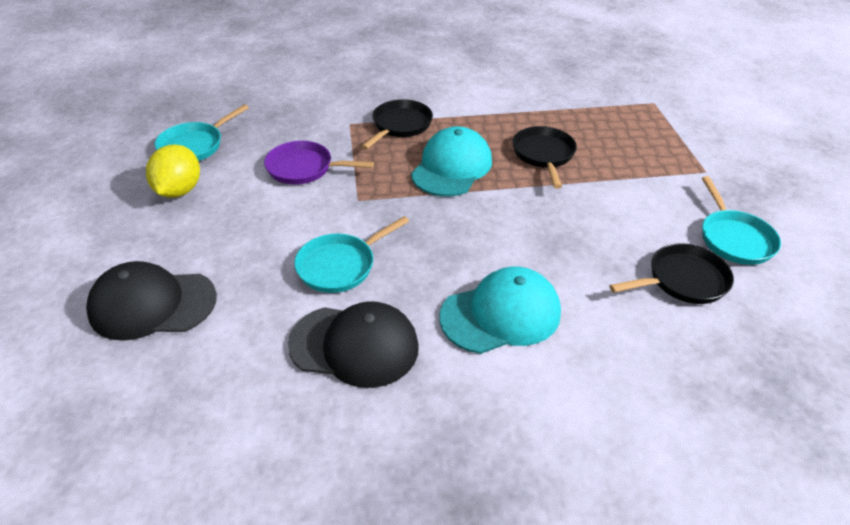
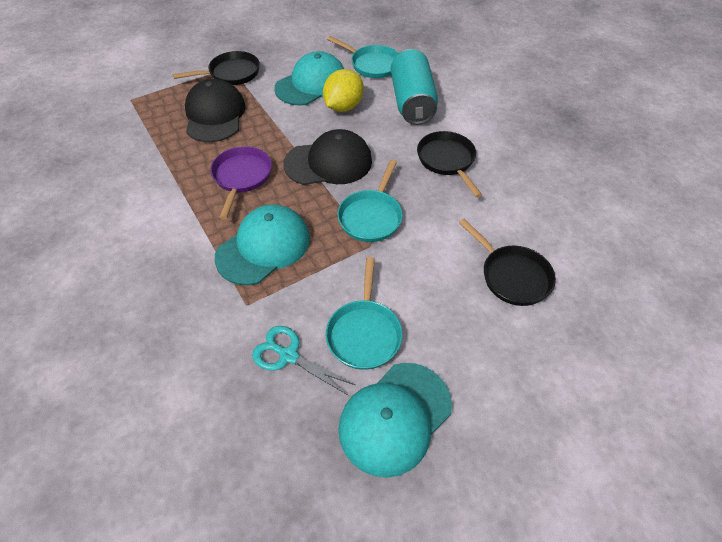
turquoise can: none = 0 -> [391,49,438,125] = 1
turquoise cap: [411,126,492,197] [439,266,561,354] = 2 -> [215,204,310,285] [274,51,344,106] [338,363,452,478] = 3
turquoise scissors: none = 0 -> [252,326,355,395] = 1

